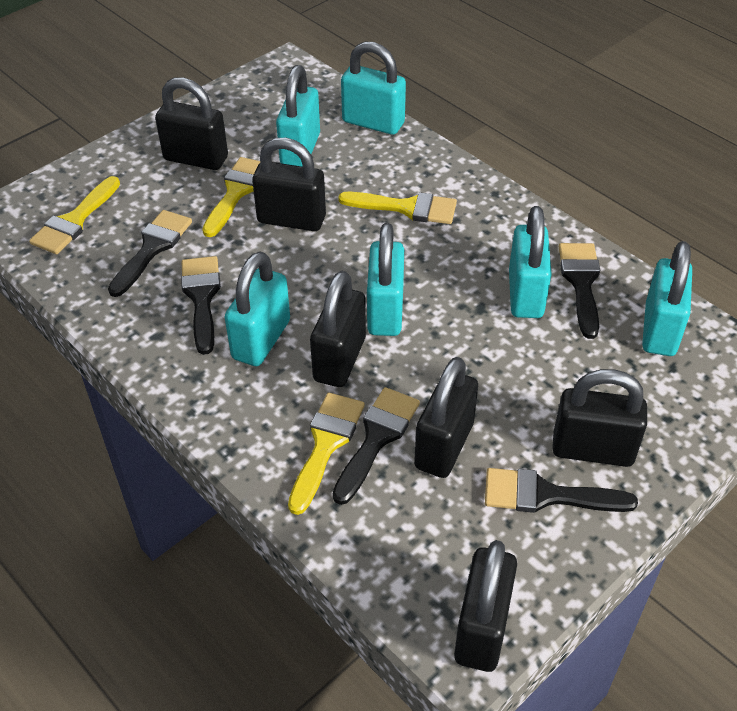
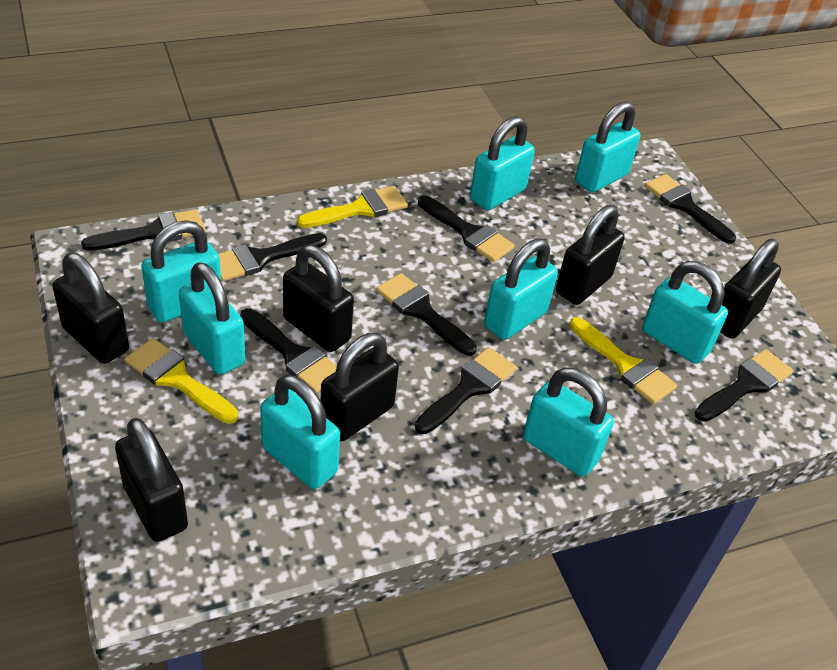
black brush: [108,210,192,297] [181,256,221,355] [332,387,420,505] [485,468,638,513] [559,243,600,339] = 5 -> [81,209,206,251] [218,233,327,281] [240,308,337,393] [376,273,477,356] [415,347,517,434] [418,195,515,262] [645,174,736,244] [695,349,793,422] = 8
turquoise padlock: [224,252,290,366] [276,65,320,167] [341,42,406,135] [367,223,404,336] [509,206,552,318] [642,241,692,356] = 6 -> [141,220,221,323] [179,262,245,375] [260,375,340,489] [470,116,535,210] [484,238,558,340] [523,368,614,477] [575,102,640,192] [642,261,728,364] = 8
yellow brush: [29,176,120,254] [202,157,260,237] [288,392,365,515] [338,192,457,224] = 4 -> [125,338,238,424] [297,186,408,228] [569,317,677,405] = 3

